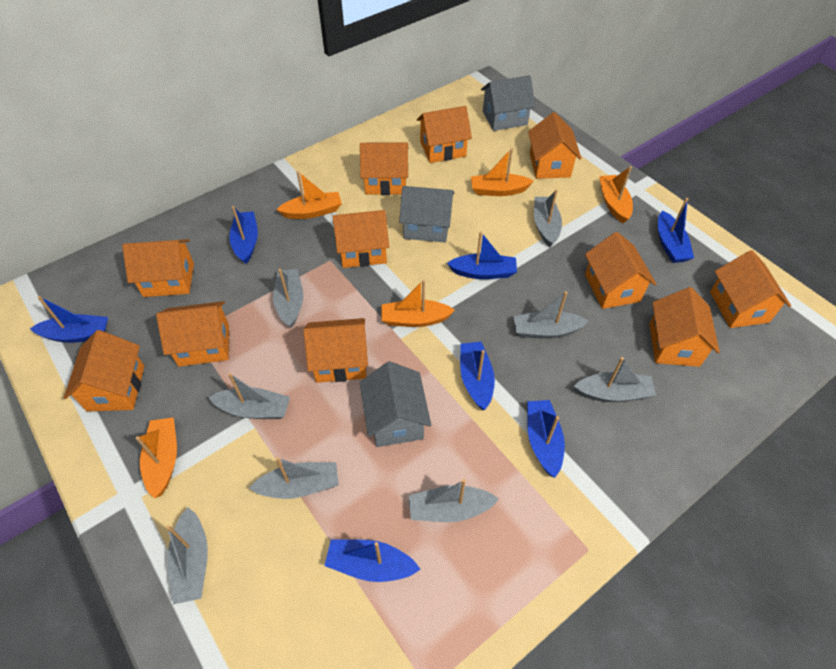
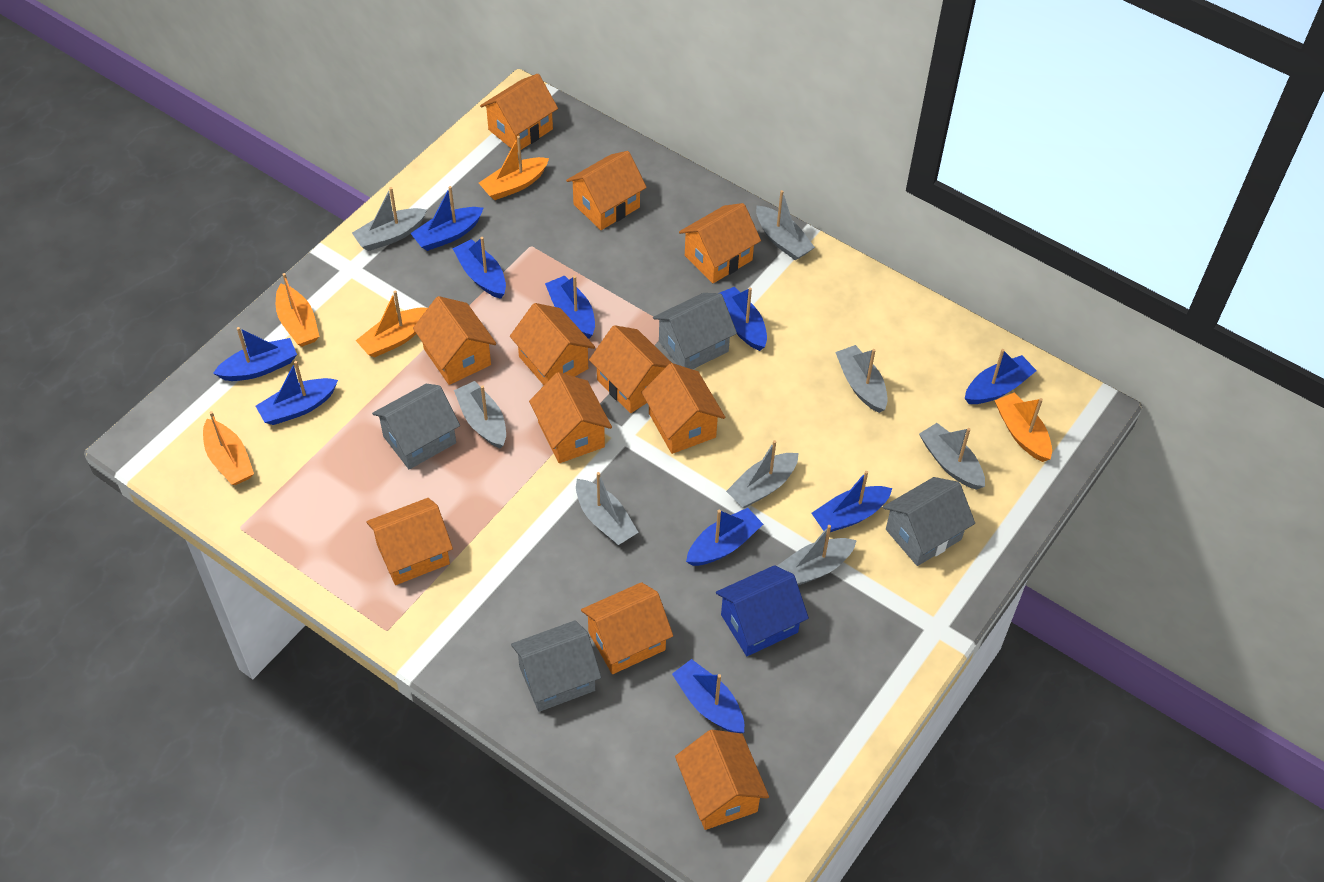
blue boat: [30,296,108,343] [229,206,258,264] [324,540,421,582] [447,231,517,279] [460,342,495,410] [527,400,565,478] [658,198,694,263] = 7 -> [213,327,297,381] [256,361,338,425] [411,186,484,251] [453,237,506,299] [545,276,595,339] [672,659,744,733] [686,508,763,566] [720,287,767,351] [812,471,892,532] [965,349,1037,404] = 10
blue house: none = 0 -> [716,565,809,656] = 1
grey house: [360,361,431,447] [399,186,454,243] [481,75,535,131] = 3 -> [372,384,460,469] [511,620,601,712] [653,293,737,369] [883,477,975,566] = 4

